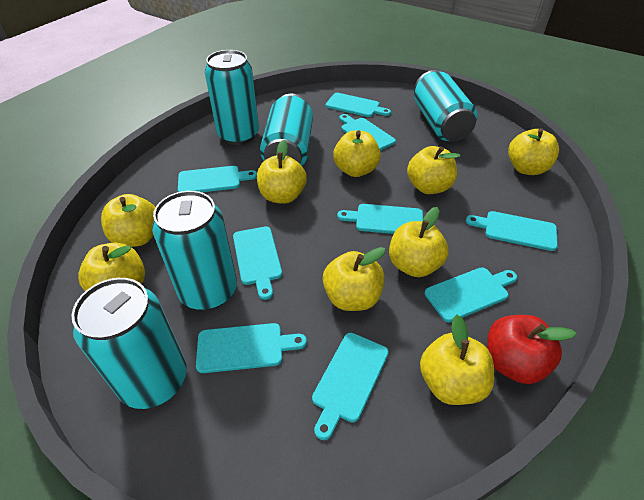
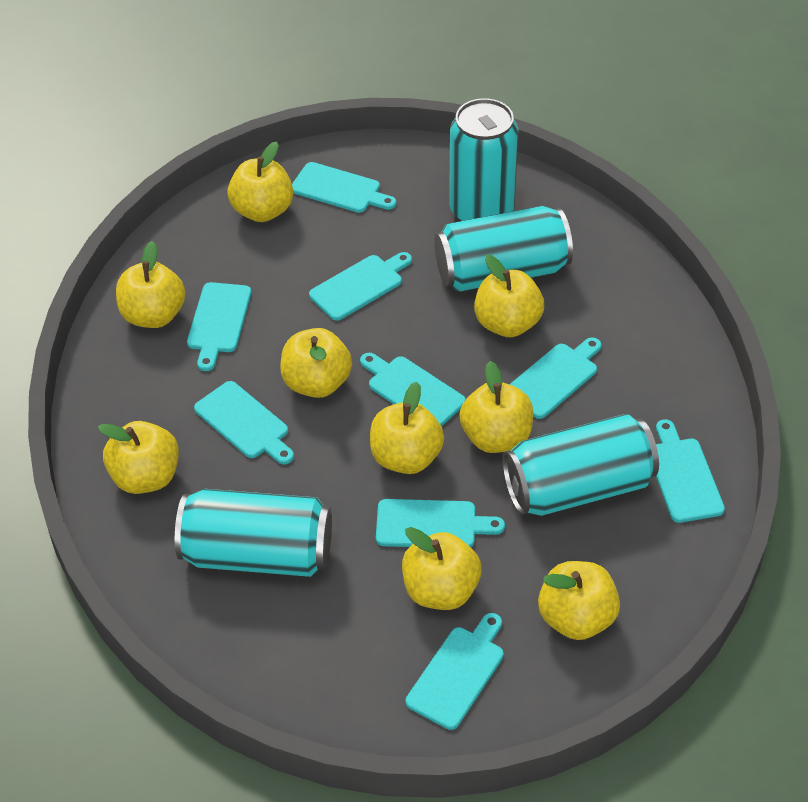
red apple: [487,315,576,384] = 1 -> none = 0
turquoise can: [71,278,187,409] [152,191,237,310] [205,50,259,145] [260,94,313,166] [414,70,478,141] = 5 -> [175,489,332,577] [435,206,573,292] [449,98,518,221] [502,414,659,516] = 4

